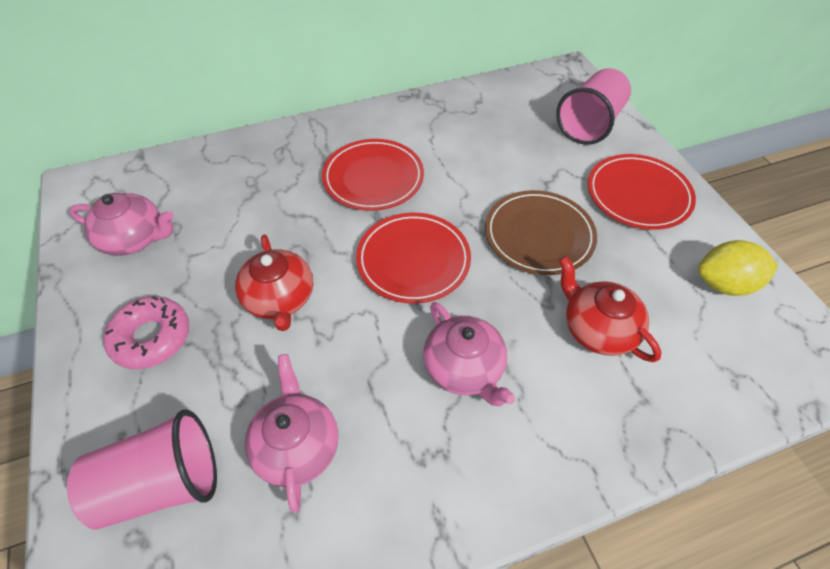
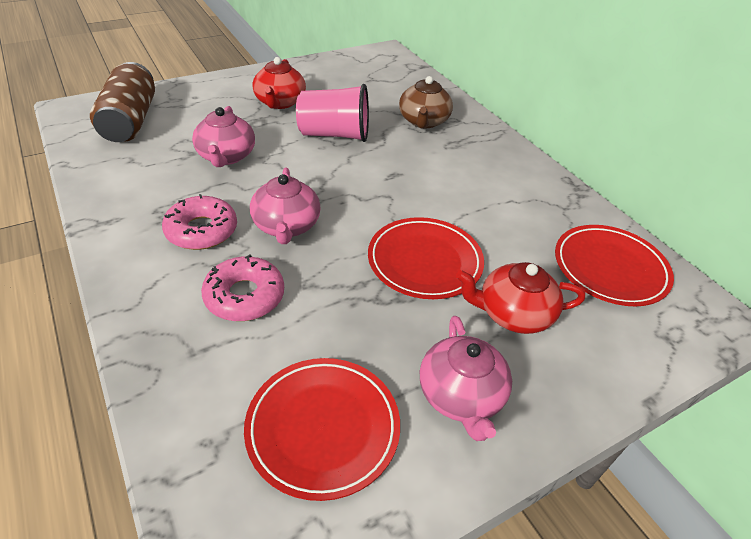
brown can: none = 0 -> [90,62,155,142] = 1
brown plate: [485,190,597,275] = 1 -> none = 0
brown teapot: none = 0 -> [399,76,453,129] = 1
pink cup: [67,409,217,530] [556,68,631,145] = 2 -> [296,84,369,142] = 1
pink donut: [103,296,189,369] = 1 -> [162,194,237,250] [201,255,284,321] = 2
yellow lemon: [698,240,778,296] = 1 -> none = 0

